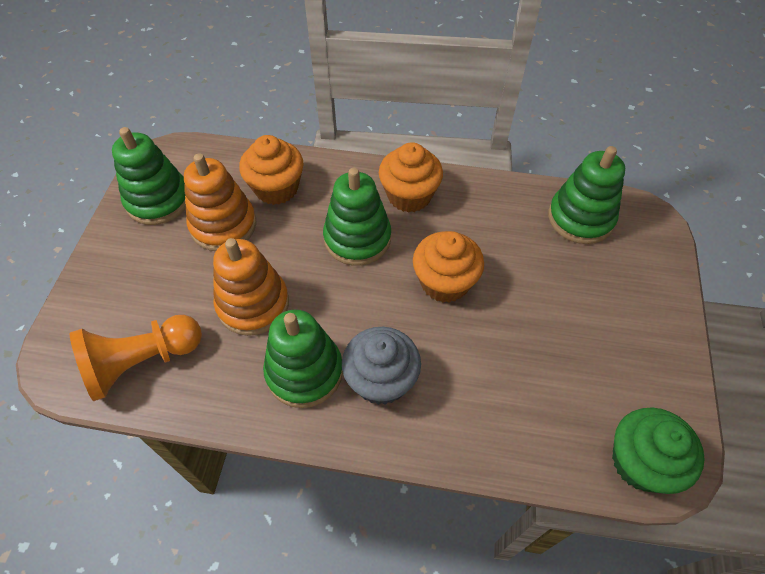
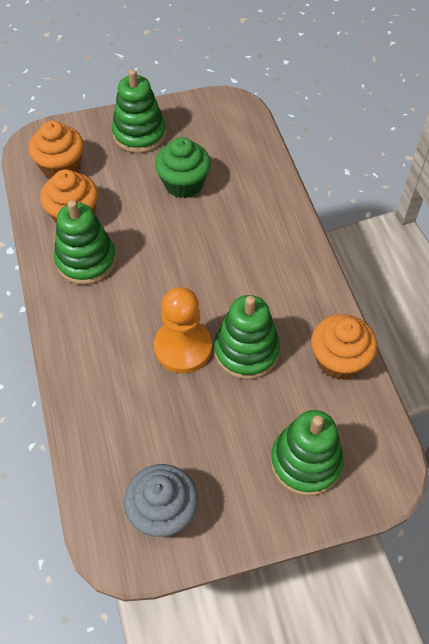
orange stacking toy: [184,153,256,251] [213,238,289,336] = 2 -> none = 0

